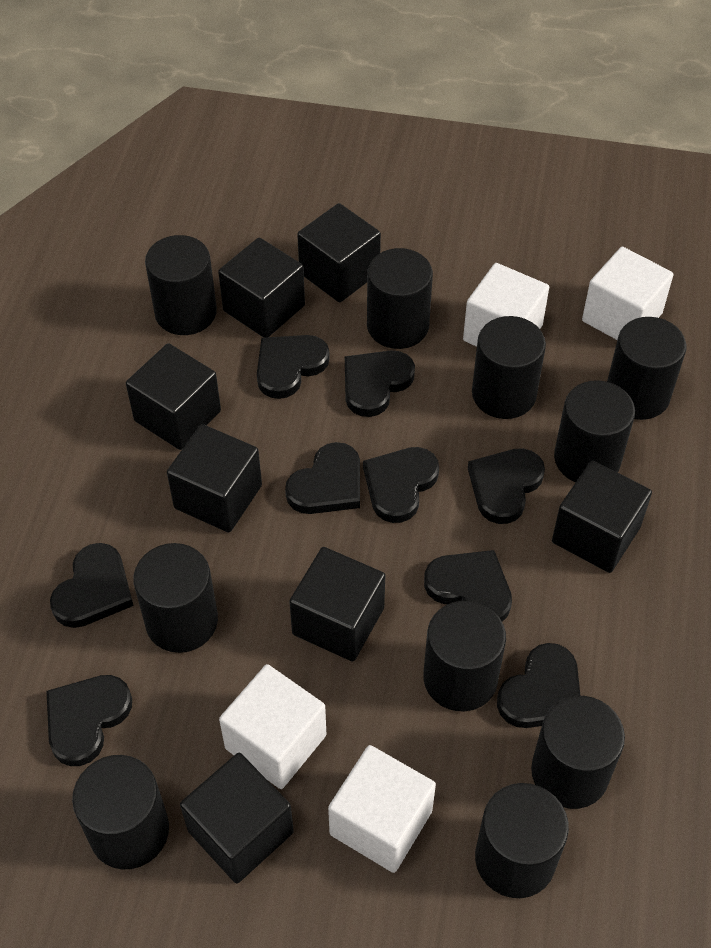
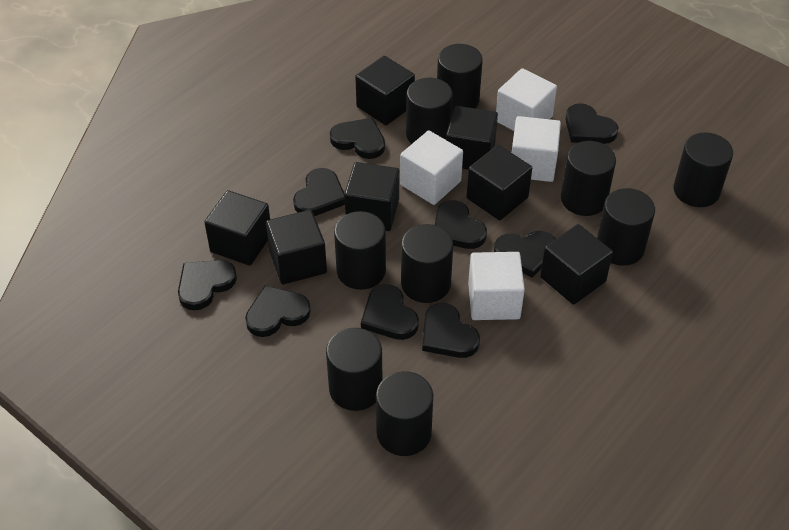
black cylinder: [72,755,169,869] [133,543,218,653] [145,235,217,335] [367,248,433,349] [423,601,506,711] [472,316,546,419] [475,783,569,898] [531,696,625,809] [554,380,635,483] [607,317,686,420] = 10 -> [326,328,383,411] [334,211,386,290] [376,371,433,456] [401,224,453,303] [406,78,453,144] [437,44,483,113] [561,141,616,216] [597,188,655,266] [673,132,733,207] = 9

